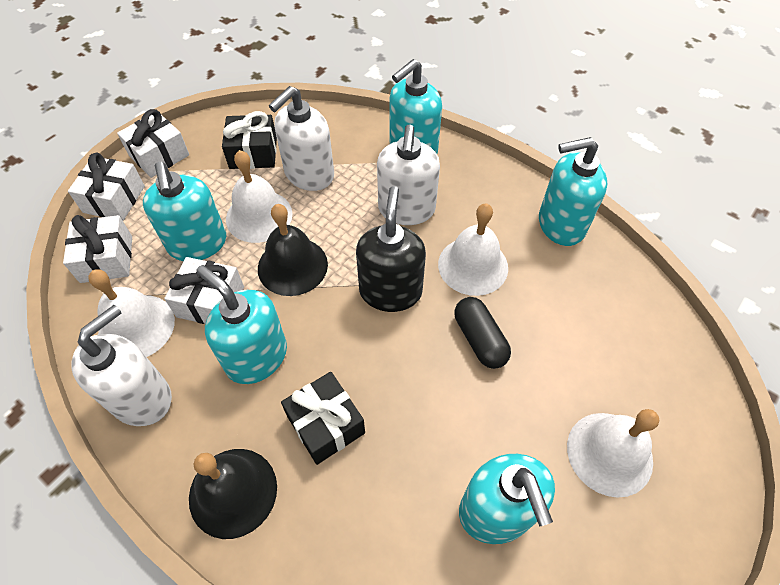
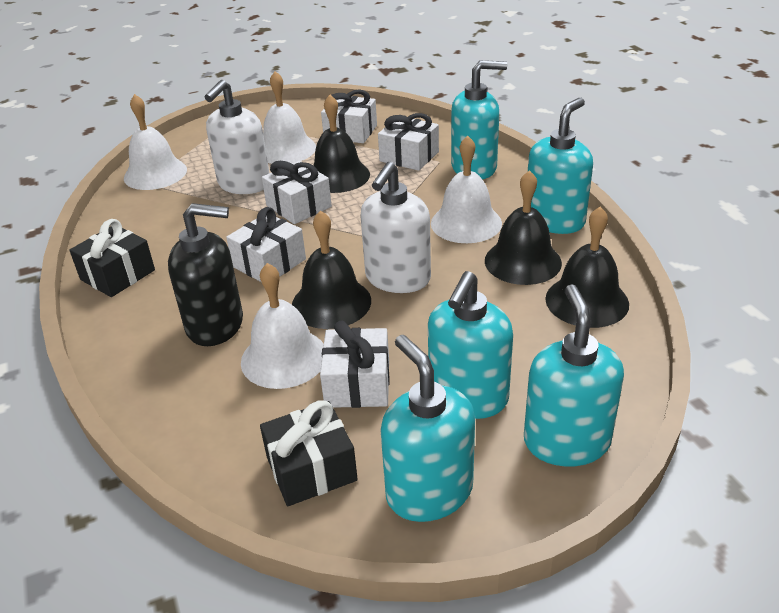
black bell: [189,449,277,539] [258,204,328,296] = 2 -> [292,210,371,329] [313,95,370,193] [485,170,562,285] [546,207,629,328] = 4
black capsule: [455,297,511,369] = 1 -> none = 0
white gift: [63,215,132,283] [68,153,145,221] [117,109,189,178] [164,257,244,324] = 4 -> [226,207,306,282] [262,161,332,224] [320,321,390,408] [321,90,377,143] [378,113,439,171] = 5
white soap dispenser: [71,305,172,426] [269,86,334,191] [377,124,440,225] = 3 -> [205,80,269,194] [361,162,431,293] = 2

